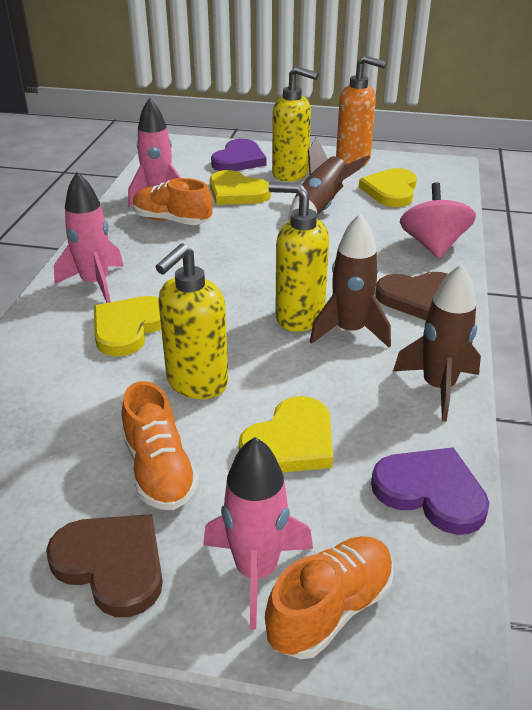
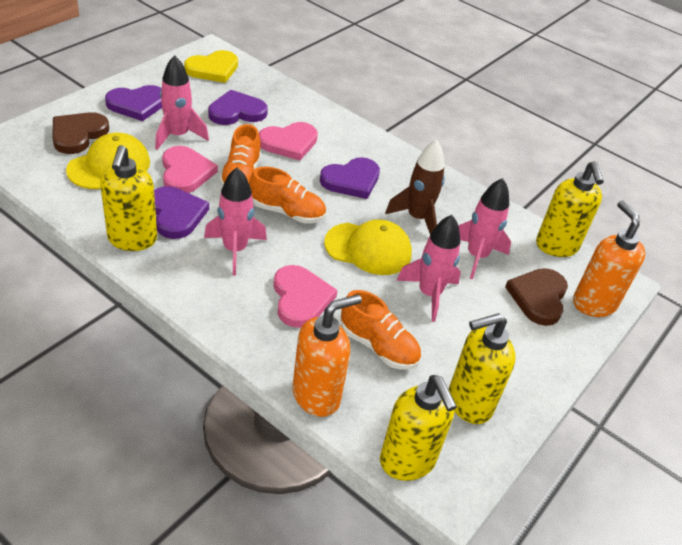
brown rocket: [289,136,370,221] [310,213,391,348] [393,263,481,421] = 3 -> [385,140,445,234] = 1
orange soap dispenser: [336,55,387,166] = 1 -> [292,294,362,417] [573,200,646,317] = 2
pink heart: none = 0 -> [162,146,218,193] [259,122,318,160] [274,265,338,328] = 3
pink rocket: [54,172,124,303] [128,98,181,207] [203,437,313,629] = 3 -> [155,55,209,150] [204,167,267,276] [396,215,461,322] [458,178,511,279] = 4
pink spinning top: [400,182,476,259] = 1 -> none = 0
purple heart: [211,139,266,171] [371,447,489,535] = 2 -> [105,85,162,121] [154,186,209,239] [208,90,268,125] [320,157,380,199] = 4
yellow cap: none = 0 -> [66,133,150,189] [324,219,412,275] = 2
yellow heart: [94,296,161,356] [210,170,271,205] [238,396,333,473] [359,168,417,207] = 4 -> [184,50,238,83] = 1
yellow soap dispenser: [155,244,228,399] [268,182,329,332] [272,66,319,182] = 3 -> [100,145,157,251] [380,375,457,481] [449,313,515,424] [536,161,604,257] = 4

